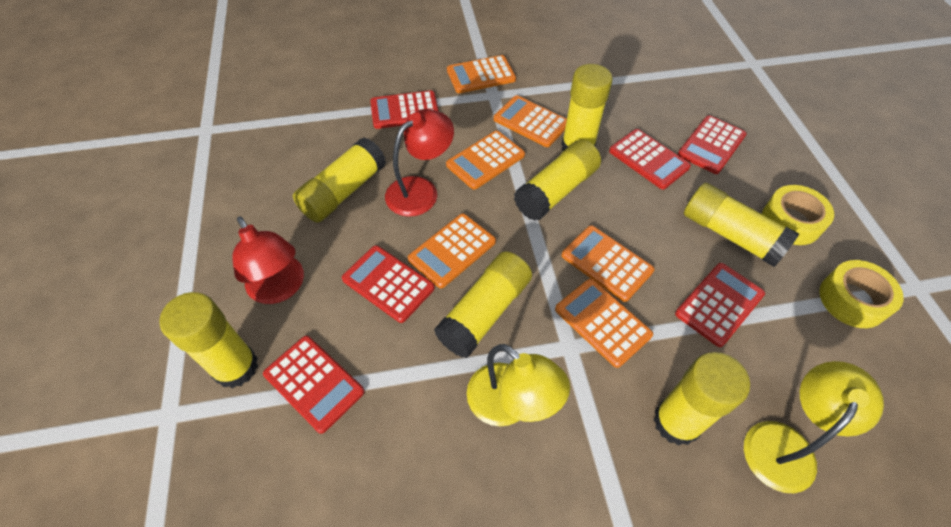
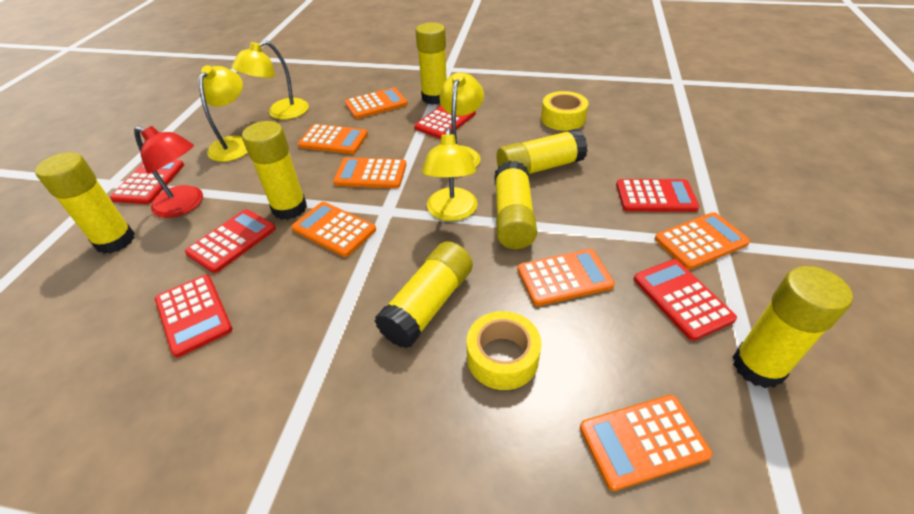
orange calculator: [408,213,496,288] [446,131,525,189] [447,55,516,93] [494,95,567,147] [555,279,653,368] [562,225,655,302] = 6 -> [291,202,376,257] [298,124,368,154] [333,157,406,188] [345,87,408,119] [518,249,615,306] [580,395,712,491] [655,212,750,270] = 7
red lamp: [232,216,304,304] [385,109,454,217] = 2 -> [134,126,203,218] = 1
yellow lamp: [467,344,570,427] [744,361,884,493] = 2 -> [198,65,248,162] [232,40,309,120] [422,128,478,221] [439,72,484,168] = 4

